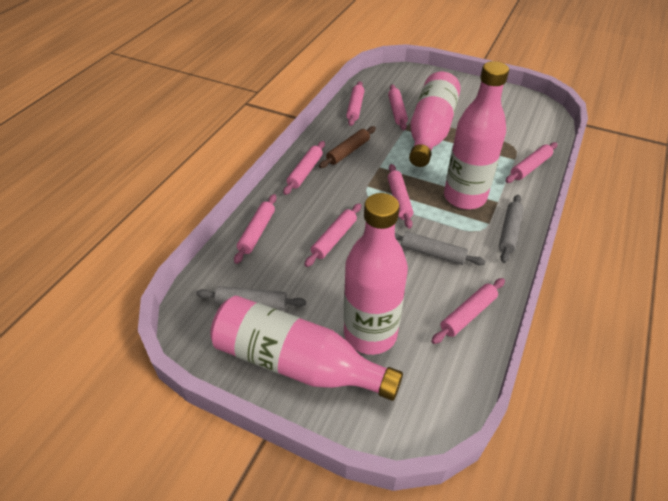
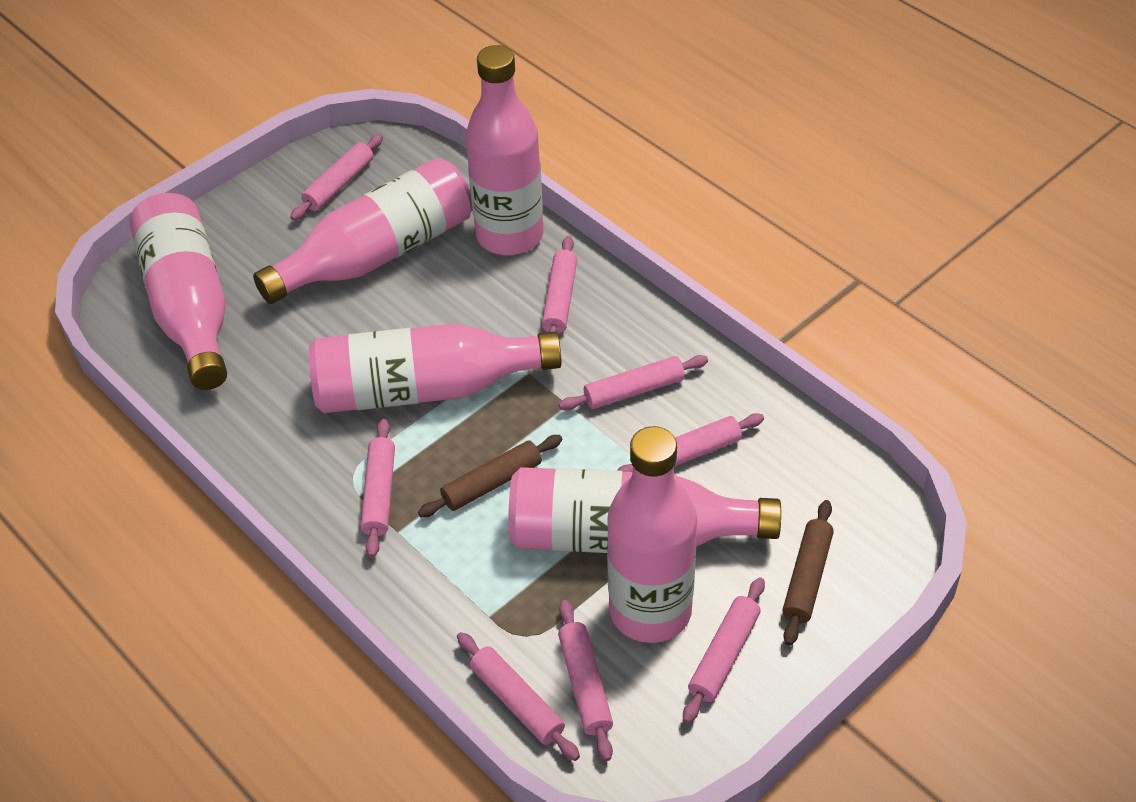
brown rolling pin: [319,126,376,168] = 1 -> [418,435,563,517] [782,500,834,646] = 2
grey rolling pin: [196,286,306,310] [395,232,486,266] [499,195,524,263] = 3 -> none = 0
pink bottle: [210,296,403,401] [344,193,408,355] [409,71,461,167] [444,61,509,209] = 4 -> [129,193,227,390] [253,158,472,304] [309,323,562,413] [466,45,543,255] [508,467,781,553] [607,426,697,643] = 6

